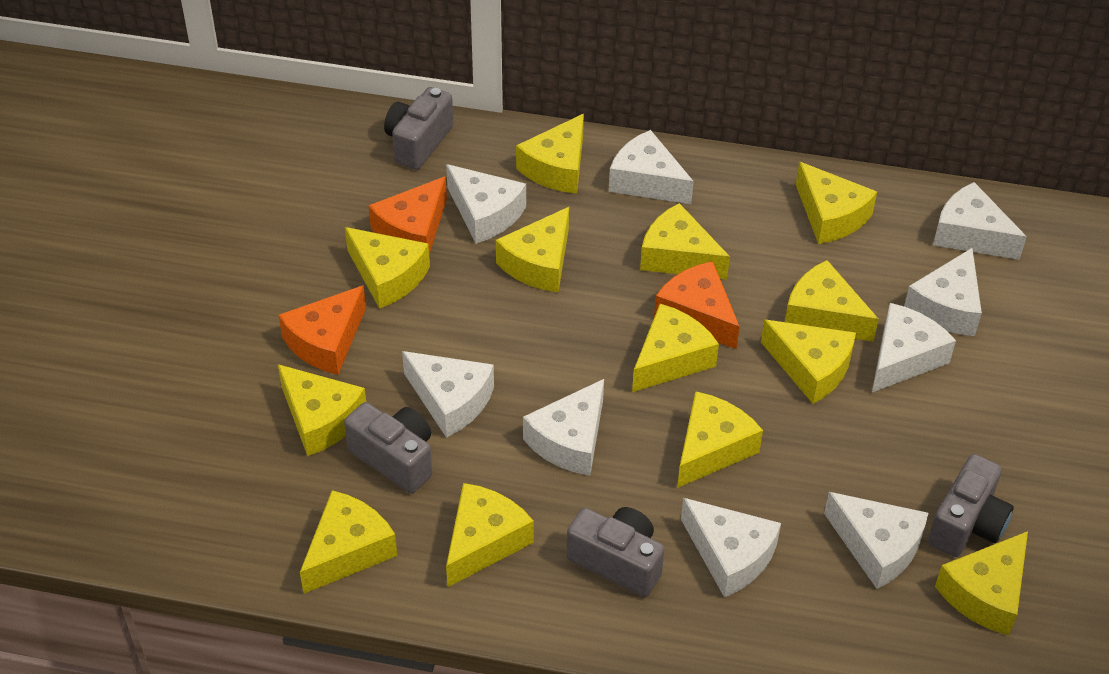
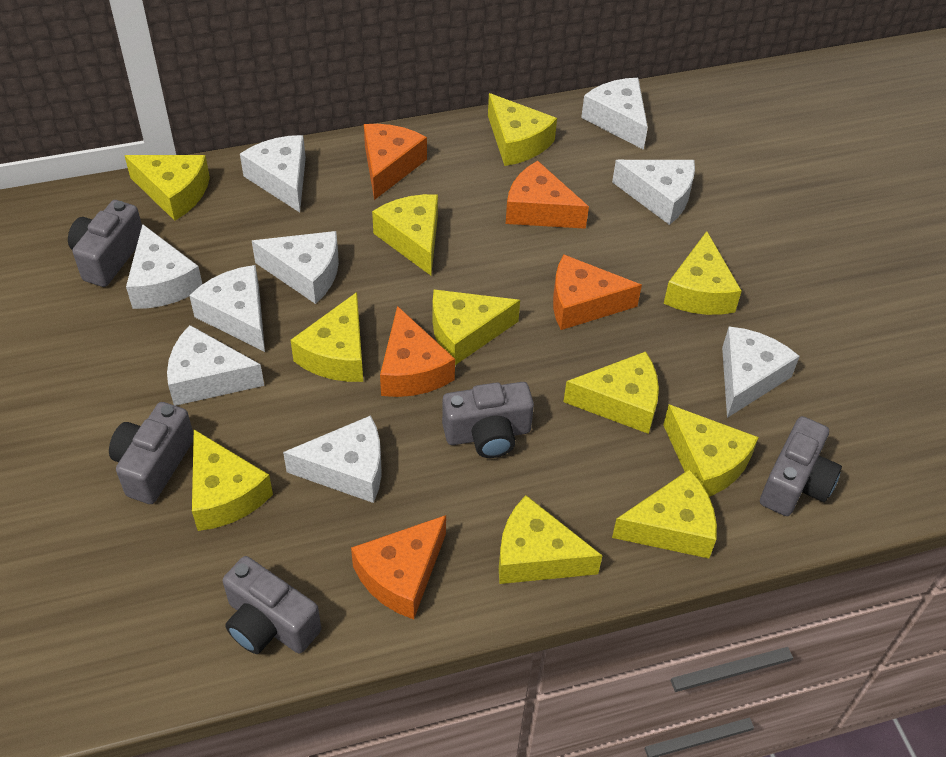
grey camera: [344,402,432,493] [384,87,453,170] [566,507,664,597] [928,454,1014,557] = 4 -> [68,200,142,287] [109,402,194,504] [223,556,321,654] [442,382,534,458] [760,416,842,516] = 5
orange cheese: [279,285,366,375] [369,176,447,254] [654,261,740,349] = 3 -> [351,515,446,619] [364,124,427,200] [380,306,455,397] [506,161,589,229] [553,254,642,330] = 5
yellow cheese: [278,364,366,456] [300,490,397,594] [345,227,430,309] [446,483,534,588] [496,207,569,292] [516,114,584,194] [632,304,719,392] [640,203,730,279] [677,391,763,488] [761,320,856,404] [785,260,879,342] [796,162,877,244] [935,531,1028,636] = 13 -> [124,155,210,221] [192,430,273,531] [291,292,363,382] [372,194,438,276] [433,289,520,365] [488,93,557,166] [499,495,603,584] [563,351,659,434] [612,469,717,558] [663,404,759,497] [664,231,742,315] = 11

